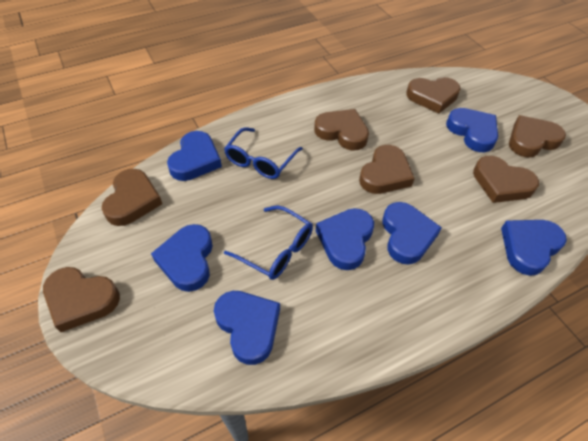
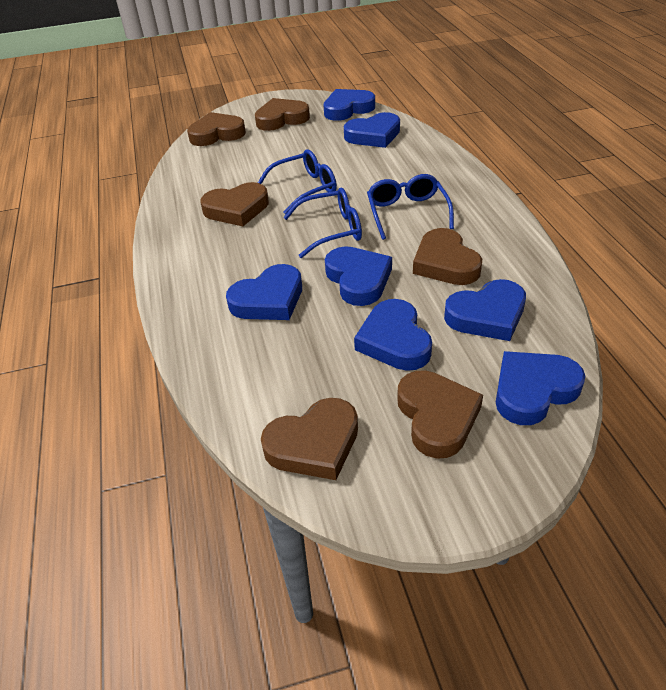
blue glasses: [224,127,303,179] [224,206,313,280] = 2 -> [258,150,337,214] [283,187,362,258] [367,174,454,240] = 3
brown heart: [43,267,120,332] [102,169,162,226] [314,109,369,151] [359,145,415,194] [406,77,461,114] [473,156,539,203] [509,115,566,158] = 7 -> [187,112,246,146] [200,182,269,226] [255,98,310,131] [261,398,358,480] [397,370,483,459] [413,228,482,285] = 6

